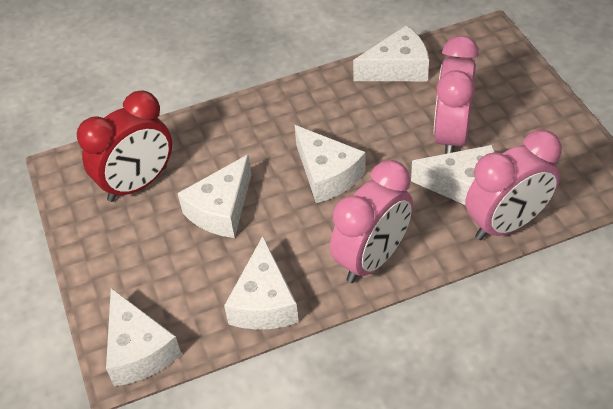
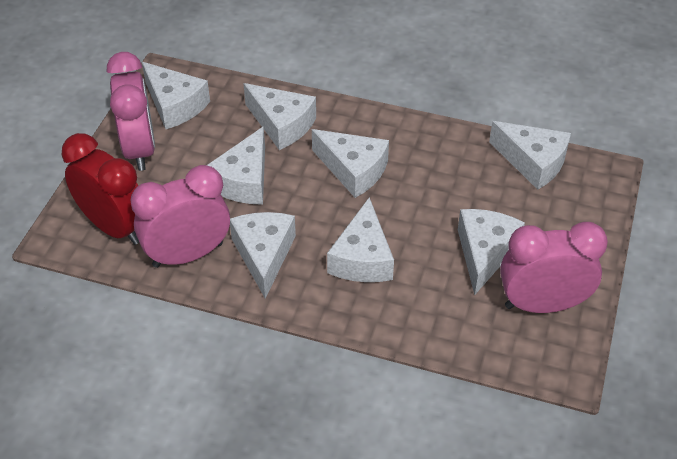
white cheese: [106,288,182,386] [178,155,251,238] [224,236,299,330] [295,125,366,203] [353,26,429,81] [411,145,495,205] = 6 -> [142,62,210,129] [207,126,265,205] [230,212,296,299] [243,83,316,150] [312,129,389,198] [327,197,394,282] [458,209,525,295] [489,121,571,190] = 8

